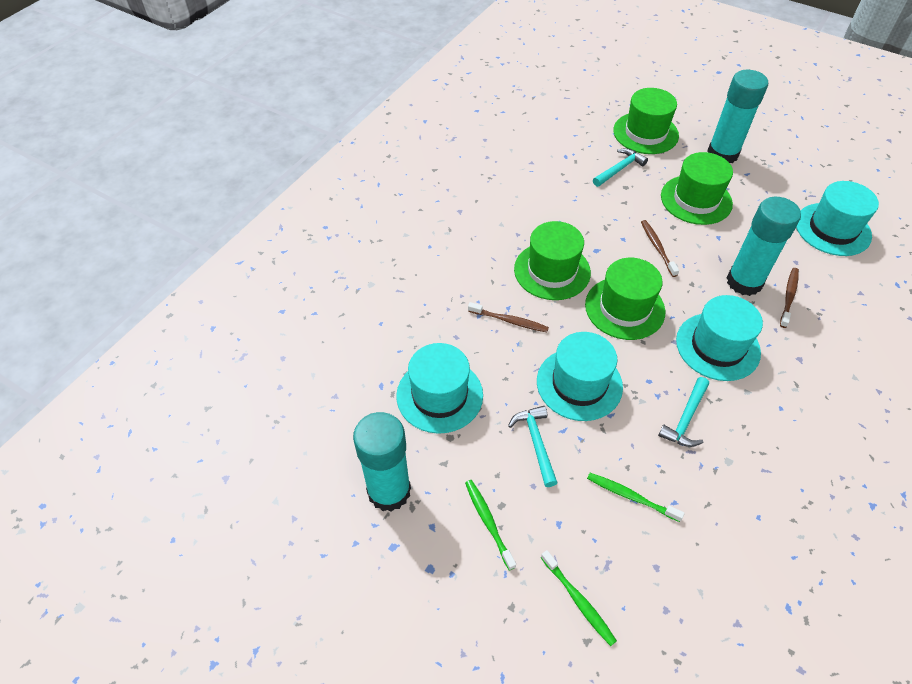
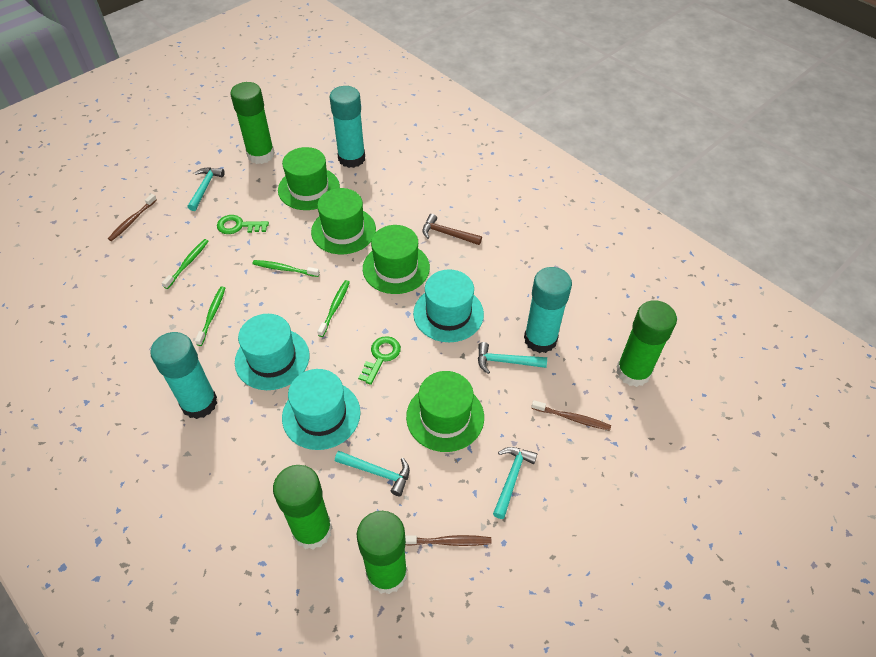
brown hammer: none = 0 -> [423,214,482,245] = 1
green glue stick: none = 0 -> [230,82,275,164] [273,465,332,550] [357,511,407,594] [616,300,677,387] = 4
green key: none = 0 -> [217,215,269,234] [358,336,401,385] = 2
green toothbrush: [465,480,516,571] [541,550,617,646] [587,473,684,522] = 3 -> [162,239,209,289] [195,286,225,346] [253,260,320,277] [317,280,350,337] = 4
turquoise hammer: [508,406,557,487] [593,148,648,187] [658,377,709,447] = 3 -> [188,167,225,211] [335,451,410,496] [478,342,547,374] [493,447,537,519] = 4
turquoise hat: [396,343,483,434] [537,332,623,421] [676,295,763,381] [796,181,879,256] = 4 -> [235,314,309,390] [282,369,361,450] [413,269,484,342] = 3

